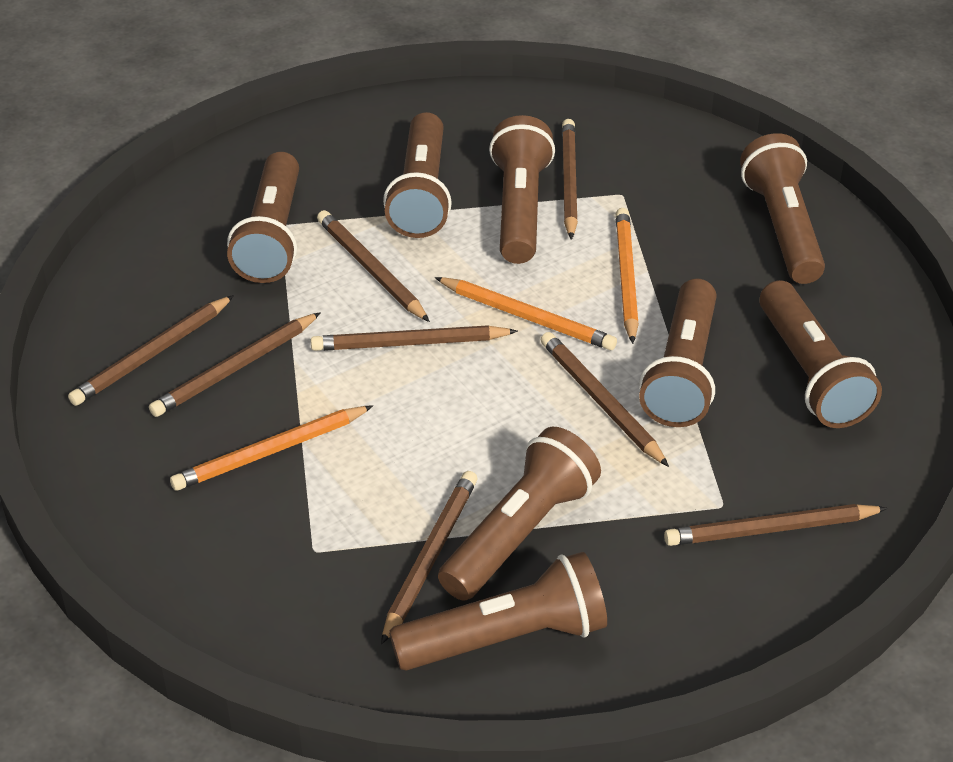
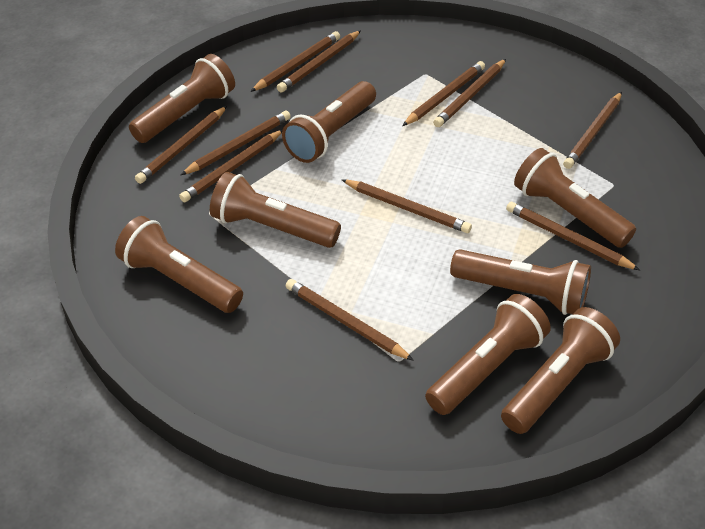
brown pencil: [68,295,234,406] [149,312,321,417] [310,325,518,351] [317,210,430,322] [381,471,478,645] [540,332,669,467] [562,119,578,240] [664,504,888,546] = 8 -> [135,106,227,184] [179,130,282,202] [181,111,291,175] [250,31,340,92] [277,30,361,92] [286,279,414,361] [341,179,472,233] [402,61,485,126] [433,59,506,127] [506,201,640,270] [563,92,622,169] = 11
orange pencil: [170,405,373,491] [435,277,617,350] [616,208,639,344] = 3 -> none = 0

